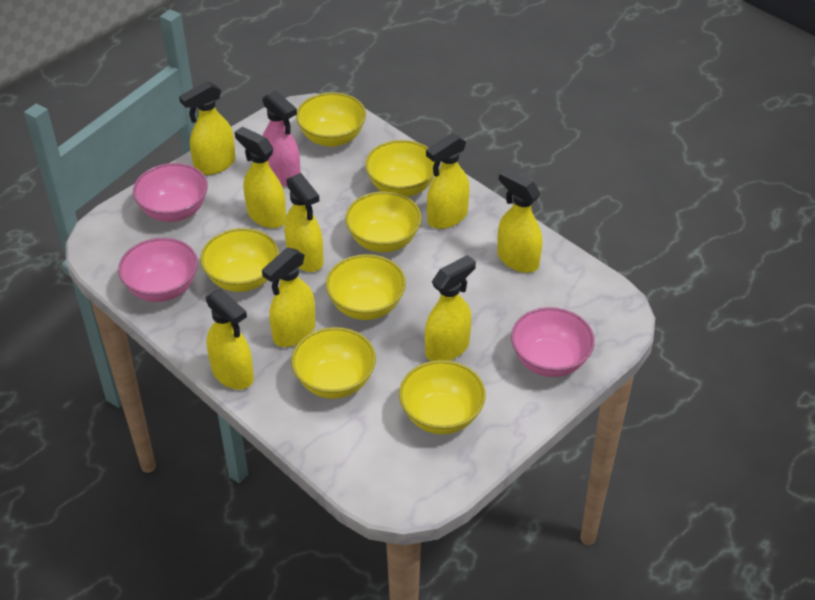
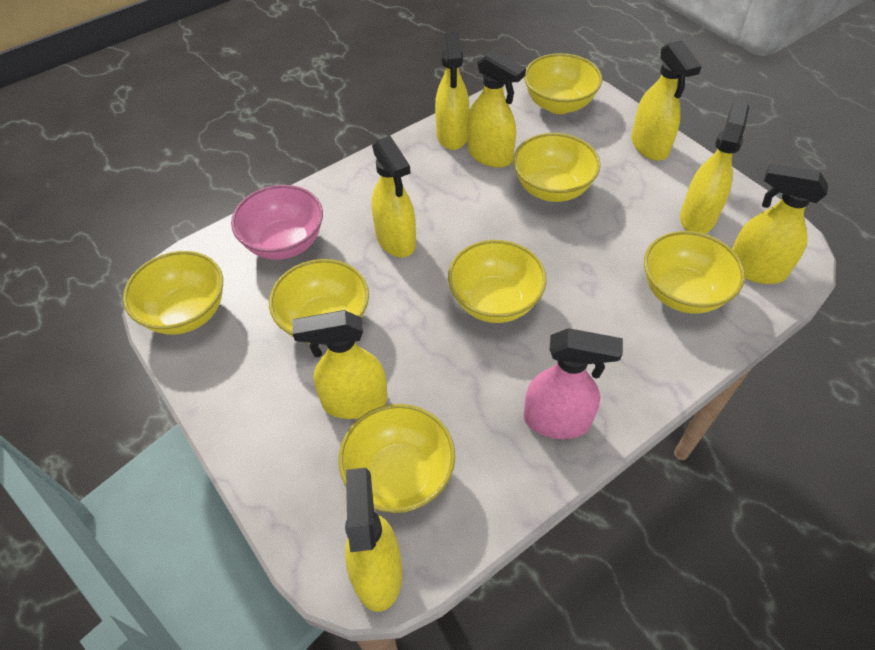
pink bowl: [118,238,198,302] [133,163,208,222] [511,307,595,377] = 3 -> [231,185,323,260] = 1

